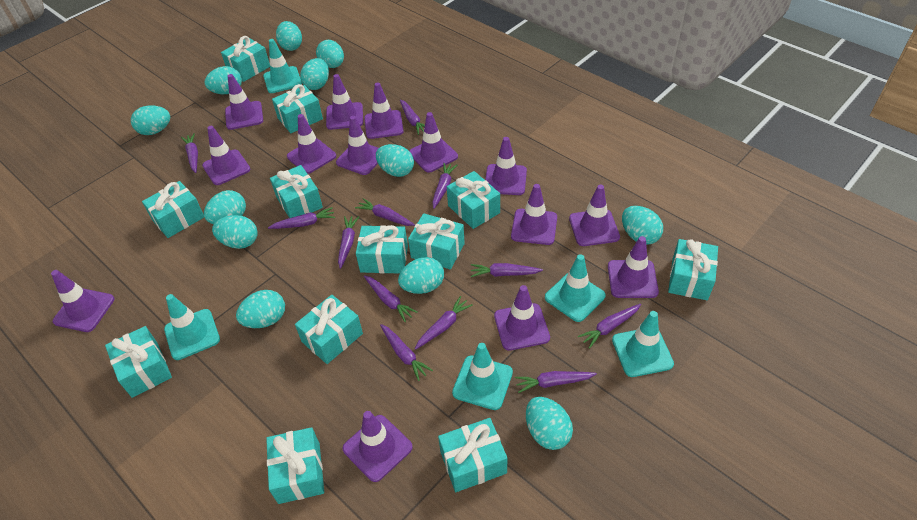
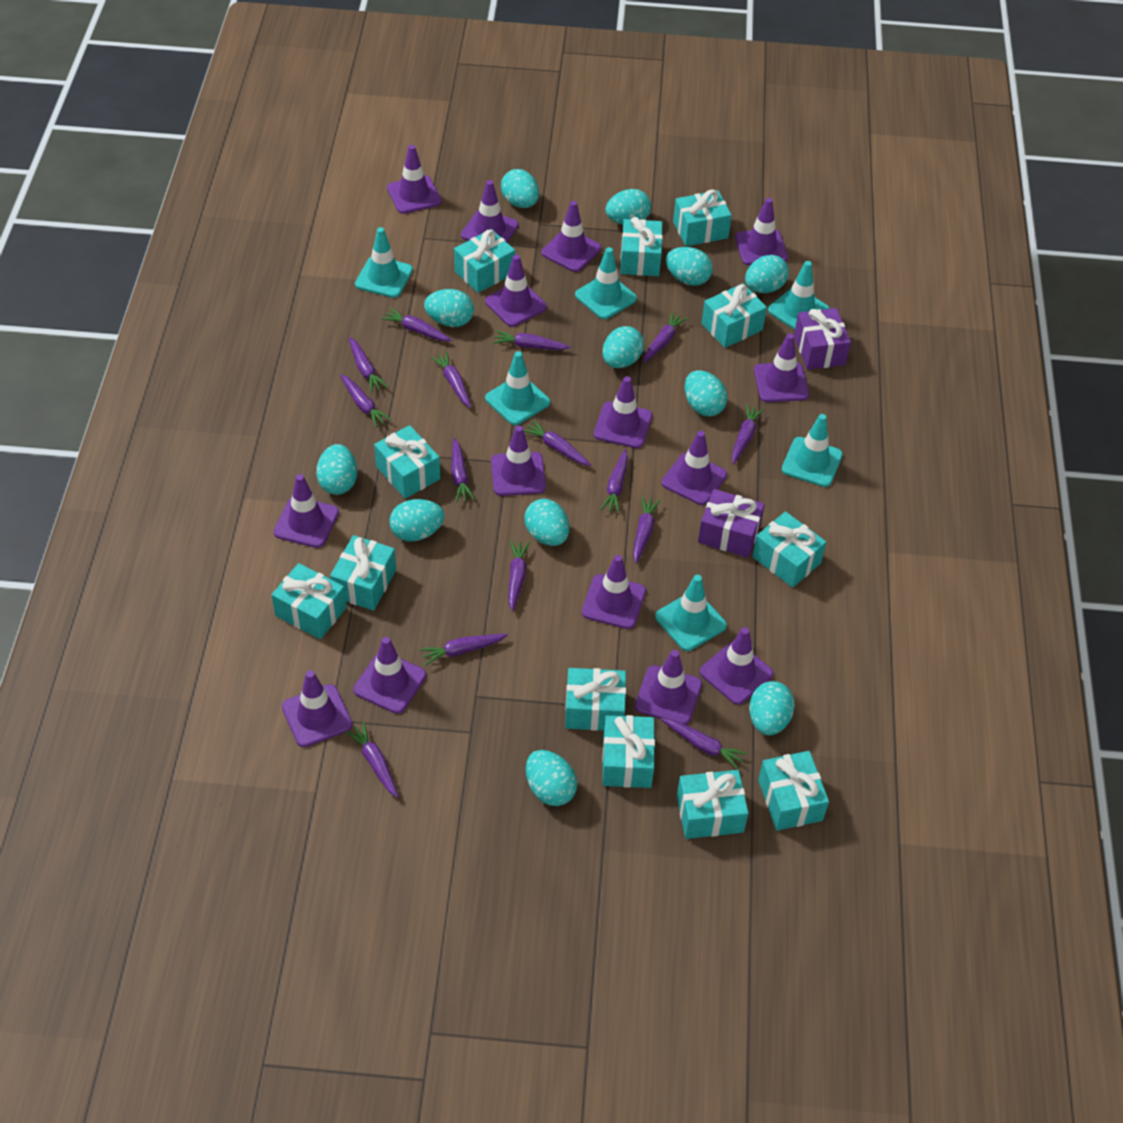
purple carrot: [181,133,198,173] [268,207,335,229] [338,216,359,269] [355,198,415,226] [364,275,418,322] [380,324,433,381] [400,100,425,135] [415,296,473,350] [432,163,457,209] [471,263,543,277] [515,371,597,393] [578,304,641,349] = 12 -> [340,374,392,428] [345,722,399,798] [349,337,388,393] [381,308,452,341] [419,634,508,666] [431,351,471,408] [451,438,475,503] [493,330,571,350] [509,540,530,612] [523,420,591,466] [600,449,628,514] [633,496,660,564] [643,312,688,363] [661,718,748,770] [732,404,764,464] = 15
purple gift: none = 0 -> [698,489,765,558] [794,308,851,370] = 2
purple traffic cone: [51,270,114,332] [202,126,250,185] [225,74,263,130] [287,114,336,174] [326,74,363,130] [336,116,379,175] [343,411,413,482] [364,82,404,139] [409,112,458,173] [485,137,527,195] [494,285,550,350] [511,184,557,245] [569,185,620,246] [608,236,659,298] = 14 -> [273,474,339,548] [282,670,352,747] [354,637,426,714] [387,145,441,214] [461,180,519,242] [485,255,547,327] [491,426,546,496] [542,201,601,272] [582,555,646,629] [594,376,652,448] [635,650,702,725] [662,431,727,505] [700,627,773,705] [735,198,788,265] [754,334,809,402] = 15
turquoise traffic cone: [164,294,220,360] [263,39,302,93] [452,343,513,410] [545,254,606,322] [612,311,674,377] = 5 -> [355,227,413,298] [485,351,550,425] [575,247,637,319] [655,575,727,651] [768,261,830,330] [782,414,843,487] = 6

